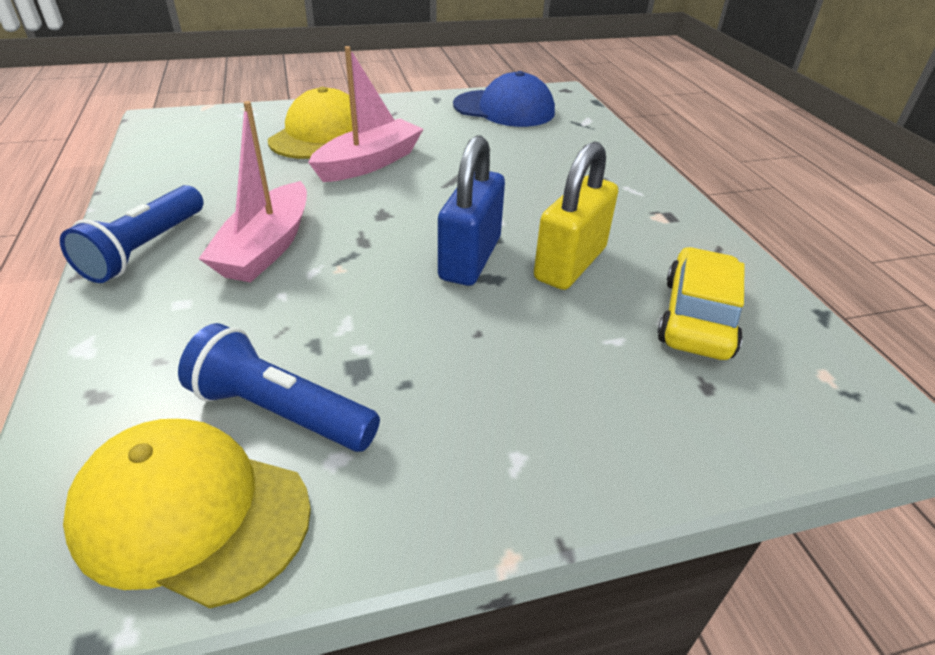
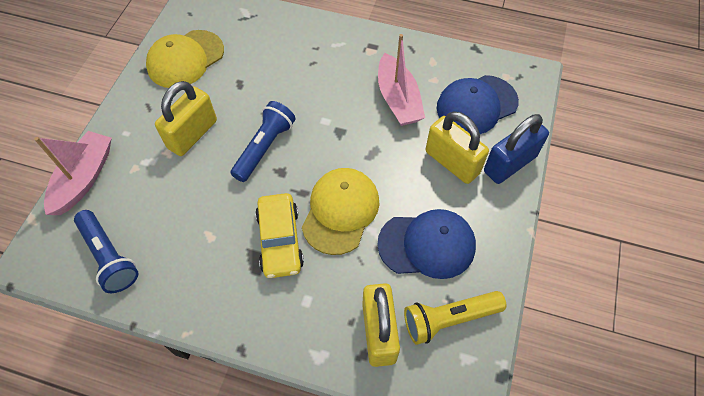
blue cap: [453,71,555,127] = 1 -> [377,209,476,279] [437,75,519,134] = 2
yellow flashlight: none = 0 -> [404,291,506,345] = 1
yellow padlock: [534,141,618,290] = 1 -> [155,81,217,156] [362,283,400,367] [426,111,489,184] = 3

